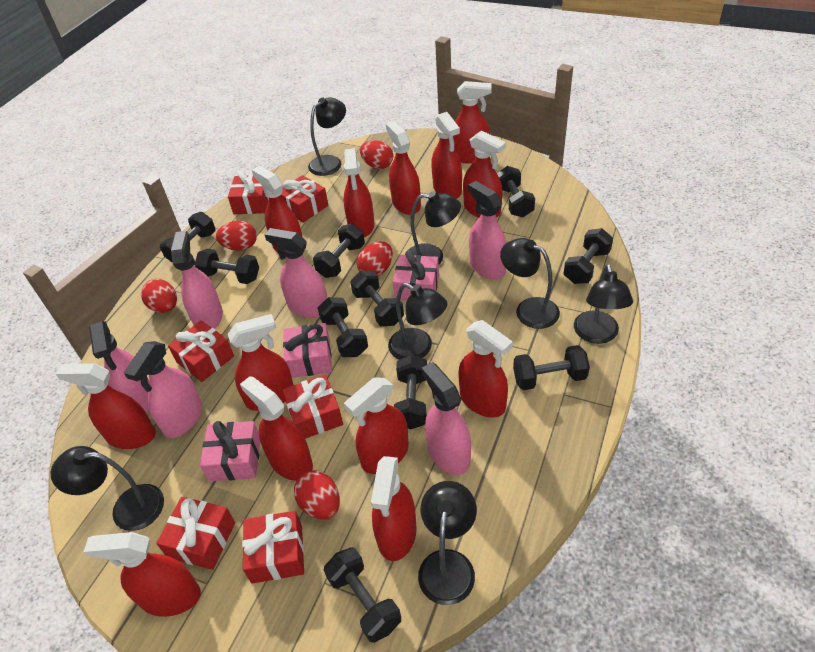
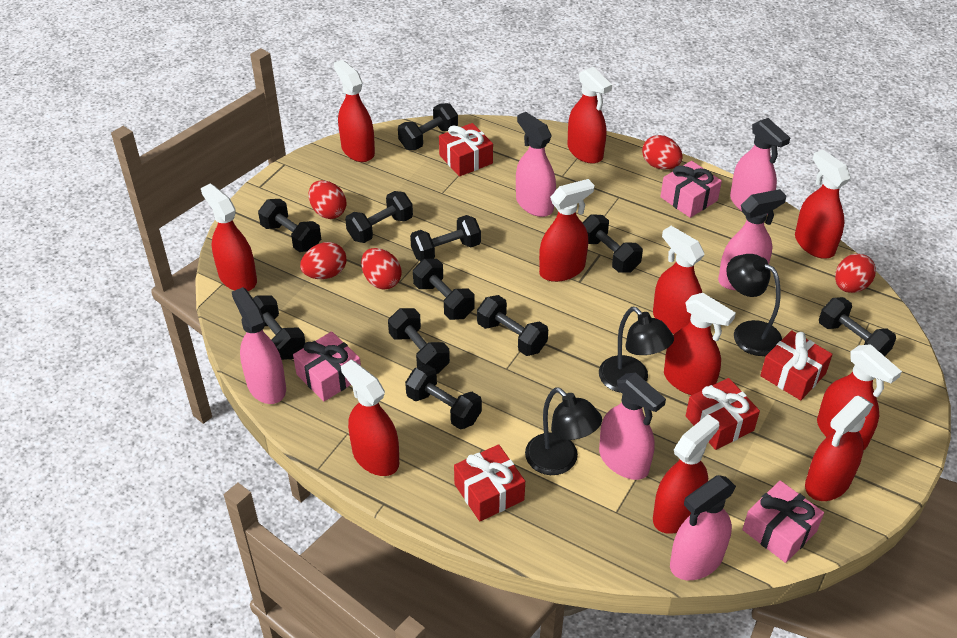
black dumbbell: [160,212,216,263] [194,249,259,284] [313,224,365,278] [318,297,368,357] [324,547,401,643] [350,271,404,326] [394,355,427,429] [497,166,535,217] [513,345,590,390] [564,228,613,284] = 10 -> [253,295,305,360] [258,199,321,252] [345,191,413,243] [388,308,450,374] [398,103,458,150] [405,365,482,429] [410,215,481,261] [413,259,475,320] [477,295,548,356] [583,214,643,273] [819,297,896,356] = 11
black lamp: [51,446,164,531] [308,97,346,176] [388,283,447,359] [405,191,461,265] [418,481,477,605] [500,238,560,329] [574,264,633,344] = 7 -> [525,387,602,475] [599,307,674,393] [726,254,782,356] = 3
red gift: [156,497,235,570] [168,320,234,382] [228,171,269,214] [242,511,304,584] [281,175,328,223] [282,374,343,439] = 6 -> [439,123,493,177] [454,444,525,521] [686,378,760,450] [760,330,833,400] = 4
red spray bottle: [56,363,156,449] [84,532,201,617] [228,314,294,411] [240,376,313,481] [252,166,304,257] [343,148,374,237] [344,377,409,474] [371,456,417,561] [386,121,421,215] [431,112,462,199] [453,81,492,164] [458,320,513,418] [463,131,506,217] = 13 -> [201,183,257,291] [334,60,375,162] [341,360,399,476] [539,179,594,282] [568,67,612,164] [653,226,705,334] [653,414,719,534] [664,293,736,395] [795,150,851,259] [805,396,874,501] [817,344,902,450] = 11

